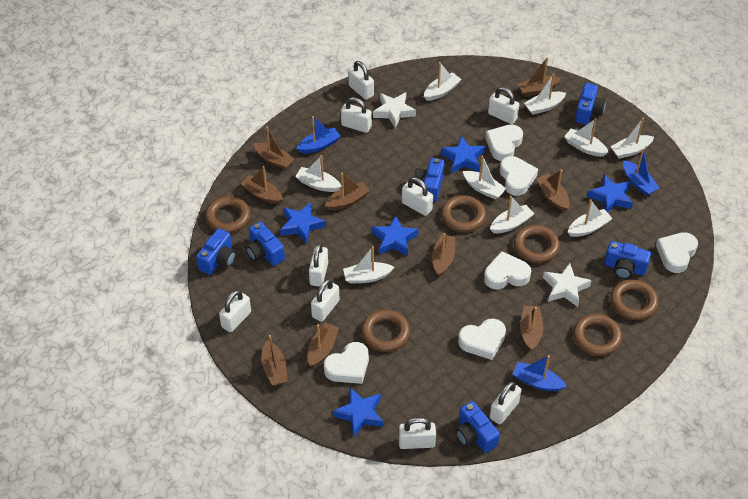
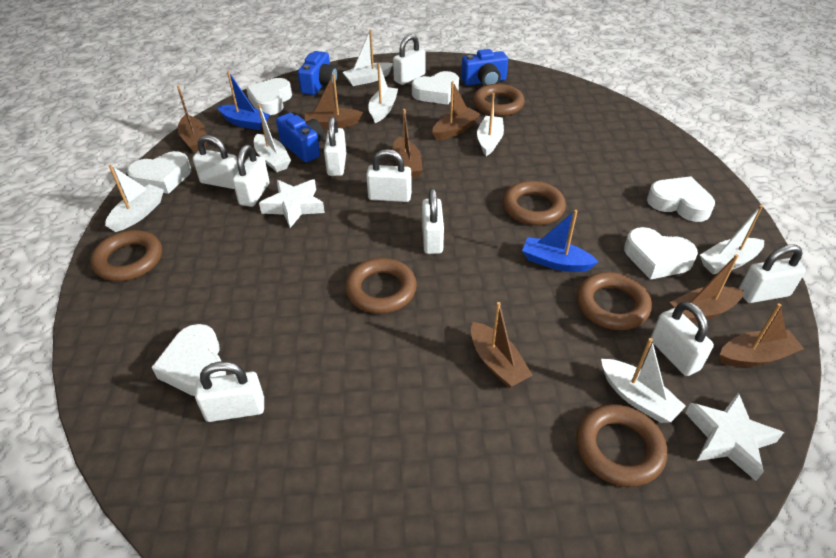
blue boat: [296,116,341,154] [513,355,567,391] [623,149,660,196] = 3 -> [217,71,270,130] [522,210,599,272] = 2
blue camera: [196,228,236,275] [246,222,285,266] [414,158,445,202] [456,401,500,453] [575,83,606,124] [604,241,651,279] = 6 -> [276,113,324,162] [298,51,338,95] [461,49,508,86] = 3
blue star: [280,203,326,244] [333,388,383,437] [372,216,418,256] [441,135,485,173] [587,175,633,213] = 5 -> none = 0
brown boat: [240,166,283,204] [254,126,295,170] [261,335,288,386] [307,323,339,368] [325,172,370,210] [432,233,455,276] [518,57,561,97] [520,306,543,351] [536,169,570,212] = 9 -> [177,86,207,153] [304,74,363,130] [392,109,423,178] [432,81,480,140] [471,302,533,388] [670,254,744,322] [720,303,804,367] = 7
white boat: [295,155,342,192] [343,246,394,284] [424,62,461,101] [463,155,507,200] [490,196,534,233] [524,74,566,115] [564,118,608,157] [568,199,613,237] [611,118,654,159] = 9 -> [105,165,164,232] [254,104,291,172] [342,29,393,86] [368,63,398,123] [477,93,504,156] [601,338,686,423] [700,205,764,274] = 7

